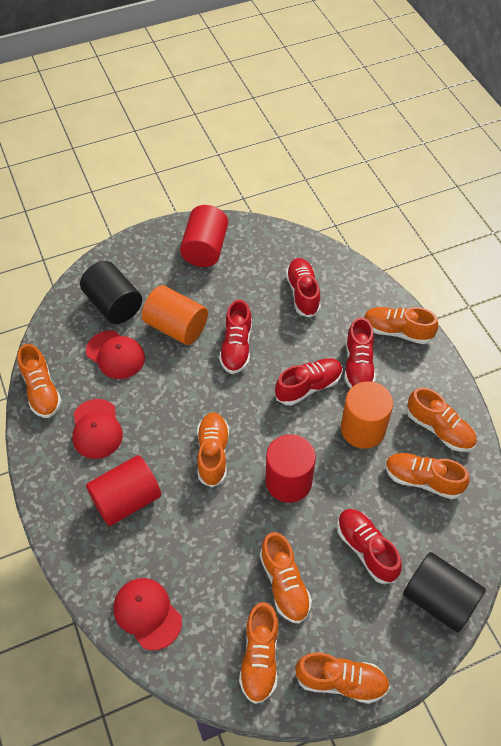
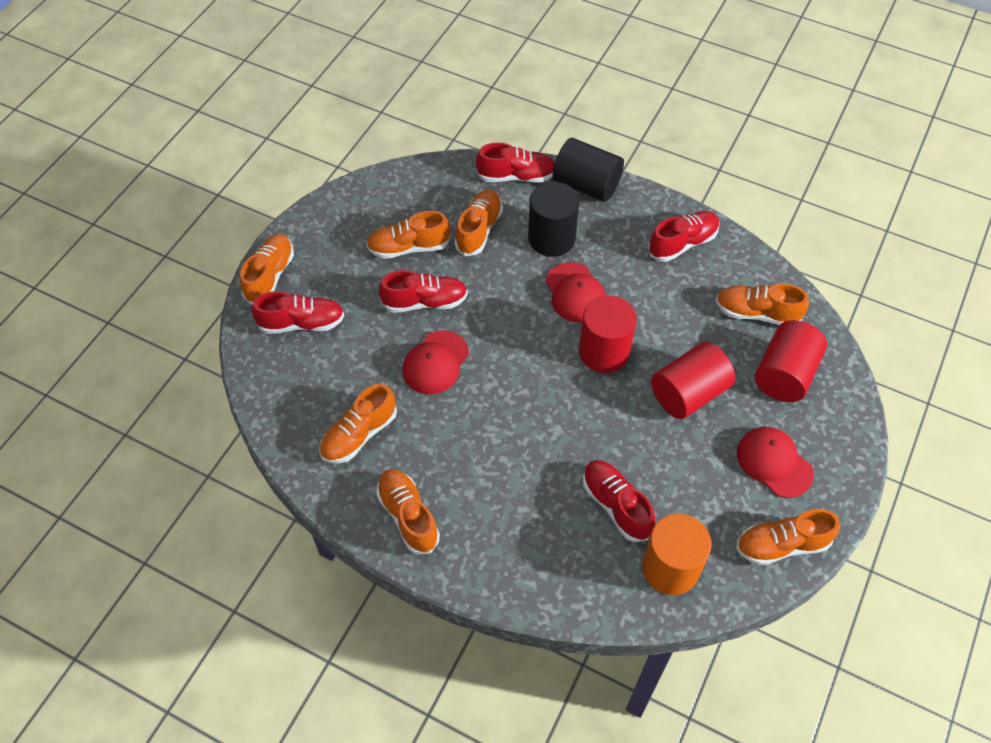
orange cylinder: [142,285,208,345] [341,381,393,449] = 2 -> [642,514,712,595] = 1
orange shoe: [18,344,62,418] [197,412,229,488] [239,602,279,704] [260,532,312,624] [295,652,390,704] [363,307,438,344] [385,453,469,499] [407,387,477,452] = 8 -> [240,234,294,305] [319,384,397,463] [366,211,451,259] [376,469,440,554] [454,190,503,256] [716,284,809,325] [736,509,840,565] = 7

